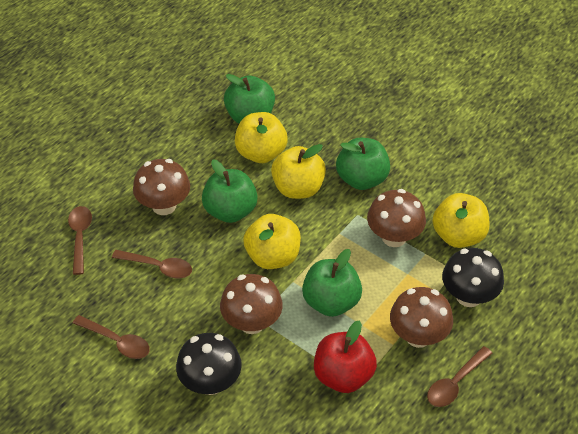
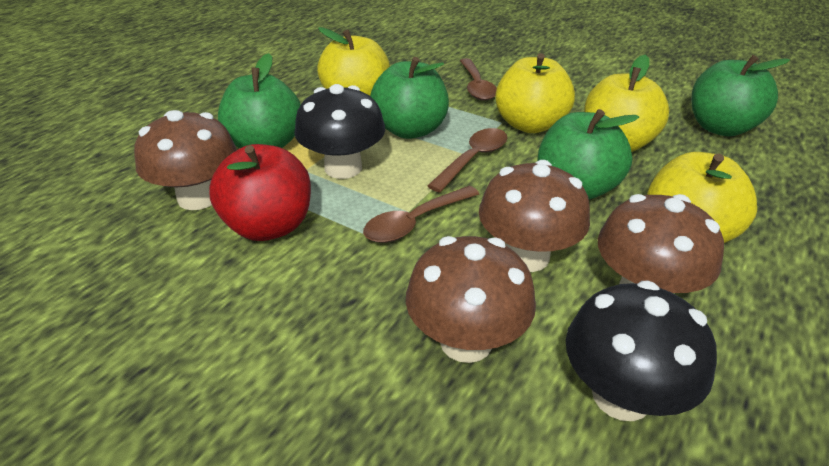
brown spoon: [68,206,92,275] [73,315,150,359] [112,250,192,278] [427,346,492,407] = 4 -> [363,186,479,243] [427,128,507,192] [460,58,497,101] = 3

